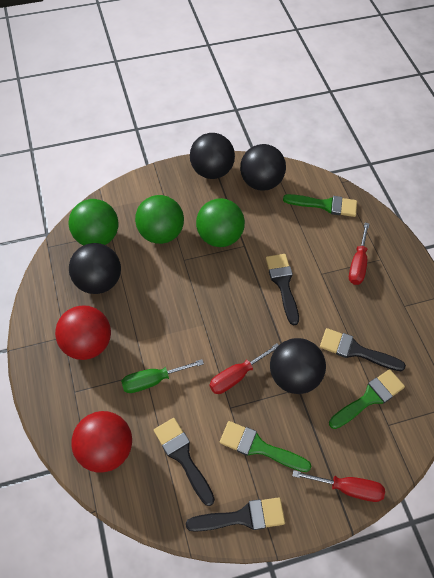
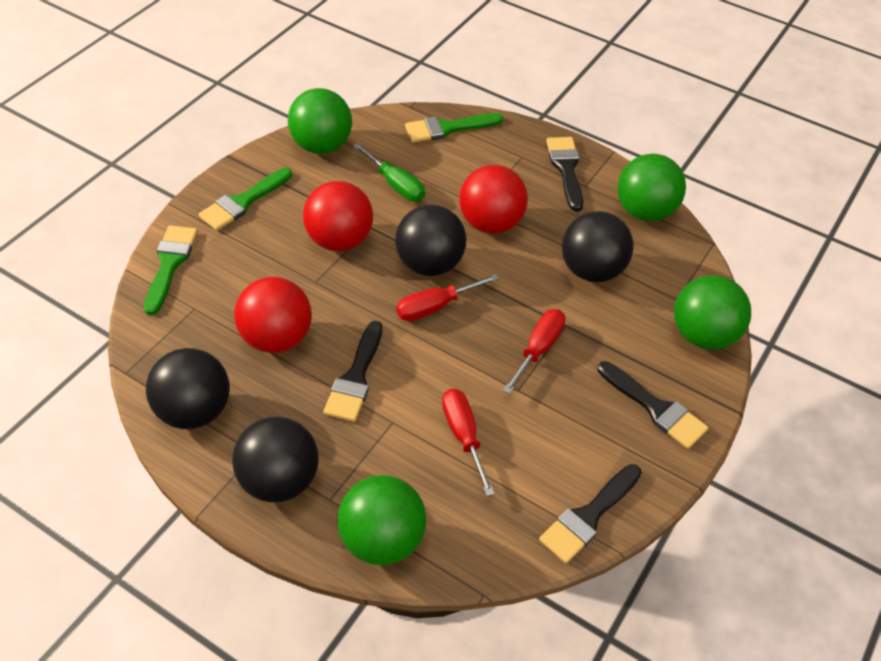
green ball: [69,199,118,246] [135,195,184,244] [196,198,245,247] = 3 -> [288,88,352,154] [337,475,426,566] [617,154,686,221] [674,275,751,350] = 4
red ball: [55,305,111,360] [71,411,132,472] = 2 -> [234,277,312,353] [303,181,373,251] [459,165,528,234] = 3

